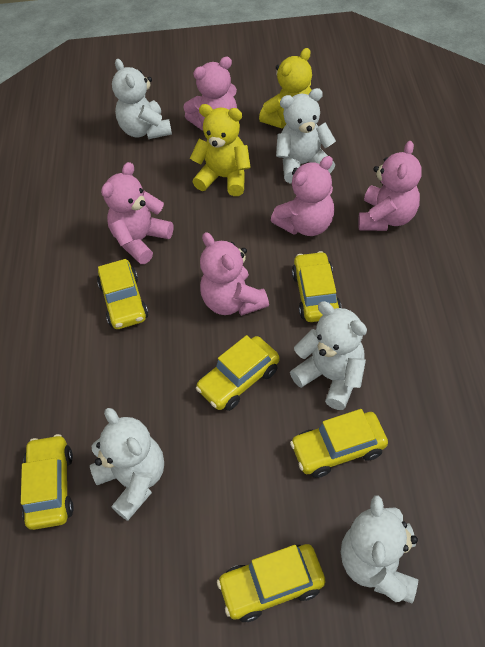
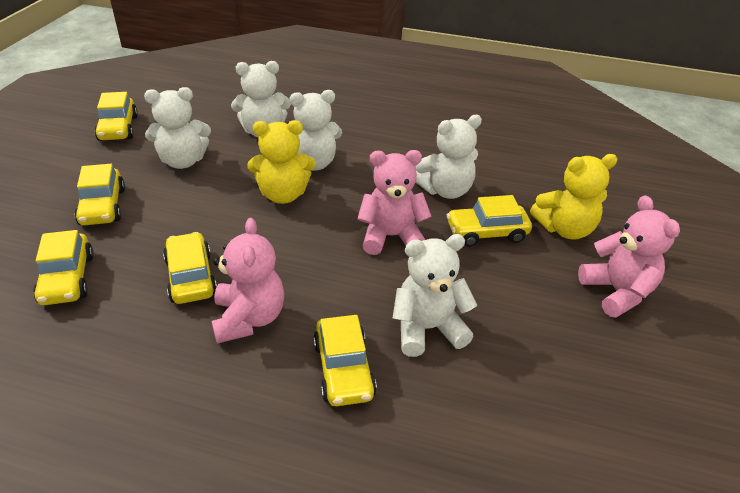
pink teddy bear: [101,162,174,264] [183,57,237,131] [200,232,269,316] [271,156,335,236] [358,141,422,231] = 5 -> [211,218,284,344] [357,150,432,255] [578,195,680,318] = 3

